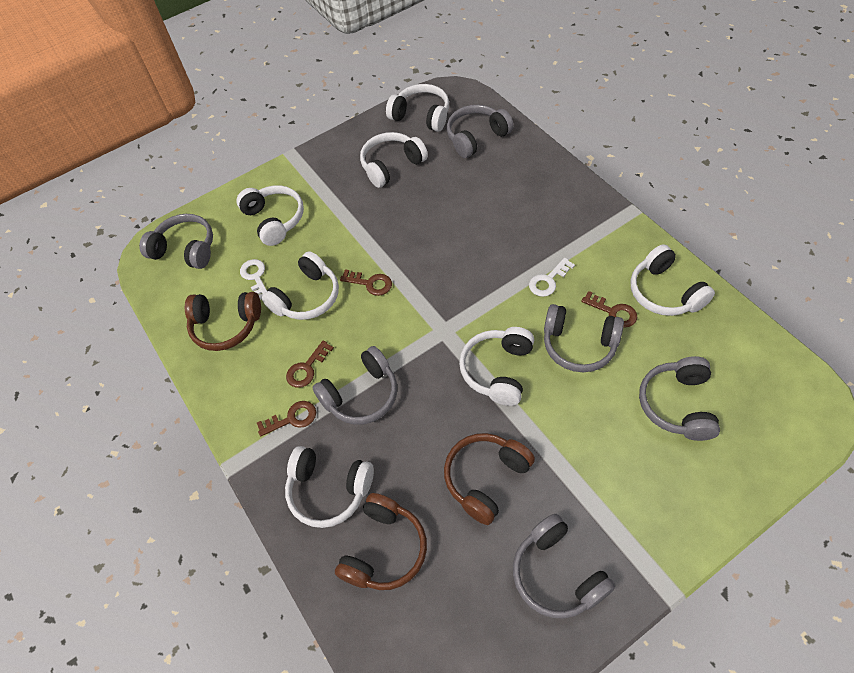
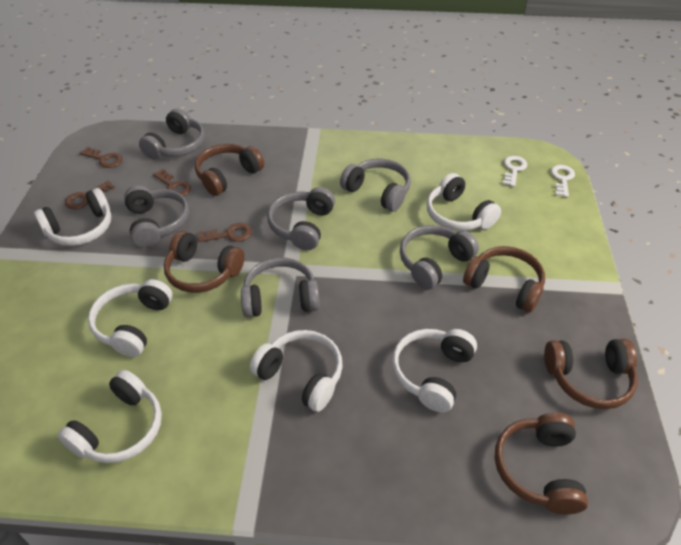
brown headphones: [185,292,261,351] [335,493,427,590] [444,433,535,525] = 3 -> [164,231,245,293] [195,144,264,196] [463,246,545,313] [494,413,588,515] [544,339,638,409] = 5
white headphones: [236,185,304,246] [262,251,339,320] [285,446,374,528] [360,132,428,188] [386,84,449,132] [459,327,534,406] [631,244,715,316] = 7 -> [34,188,111,246] [58,370,162,463] [88,279,173,357] [250,330,343,412] [392,329,477,412] [427,173,501,231] = 6

